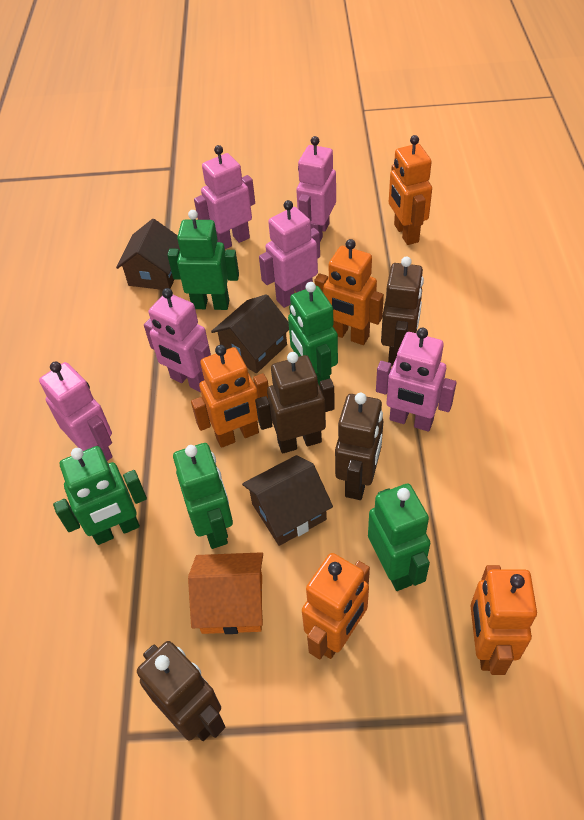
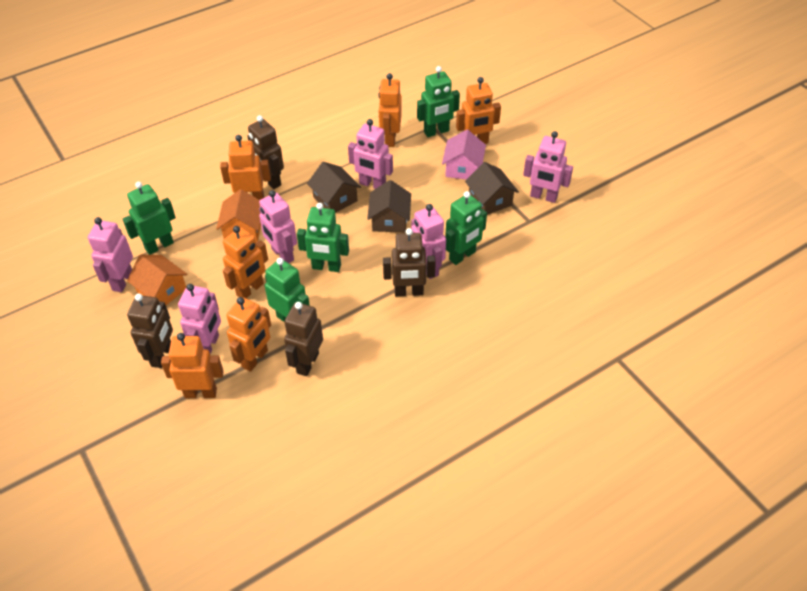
orange house: [188,552,263,634] = 1 -> [127,255,187,305] [216,189,261,242] = 2
orange robot: [191,345,269,448] [302,553,370,659] [315,239,384,345] [389,135,432,245] [470,565,537,675] = 5 -> [161,333,224,398] [220,135,271,200] [223,226,268,298] [226,297,271,372] [379,73,402,147] [456,77,501,144] = 6
pink house: none = 0 -> [442,130,486,180] = 1

